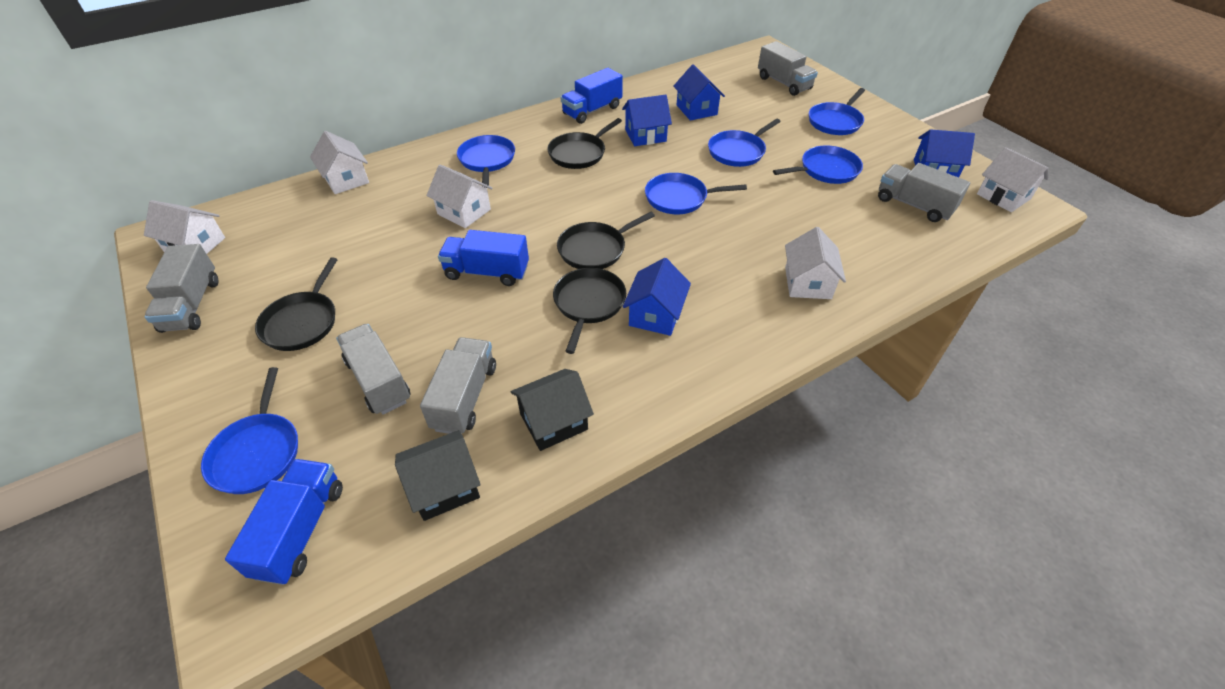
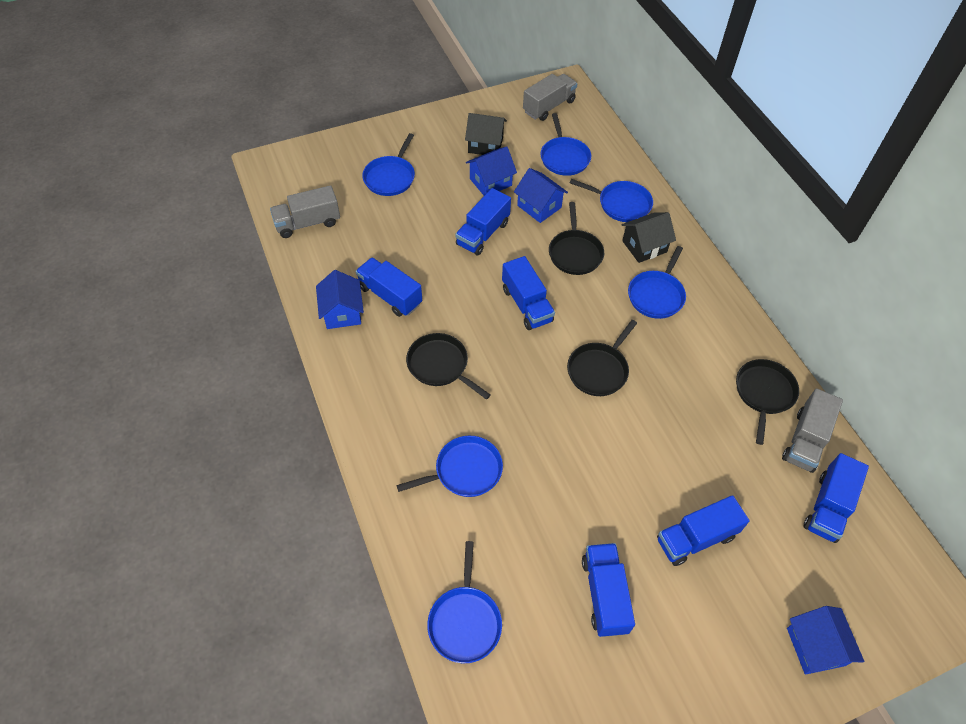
blue truck: [225,459,343,585] [438,230,529,286] [561,68,623,124] = 3 -> [356,257,422,317] [455,188,511,256] [502,256,555,330] [582,543,635,637] [657,495,750,566] [804,453,869,543] = 6
grey truck: [144,244,218,333] [336,324,411,415] [420,337,496,434] [758,41,818,96] [878,163,970,222] = 5 -> [270,185,340,238] [523,74,577,121] [782,388,843,473] = 3
white house: [144,200,225,254] [310,131,369,194] [427,164,493,228] [785,227,846,299] [977,147,1048,212] = 5 -> none = 0

